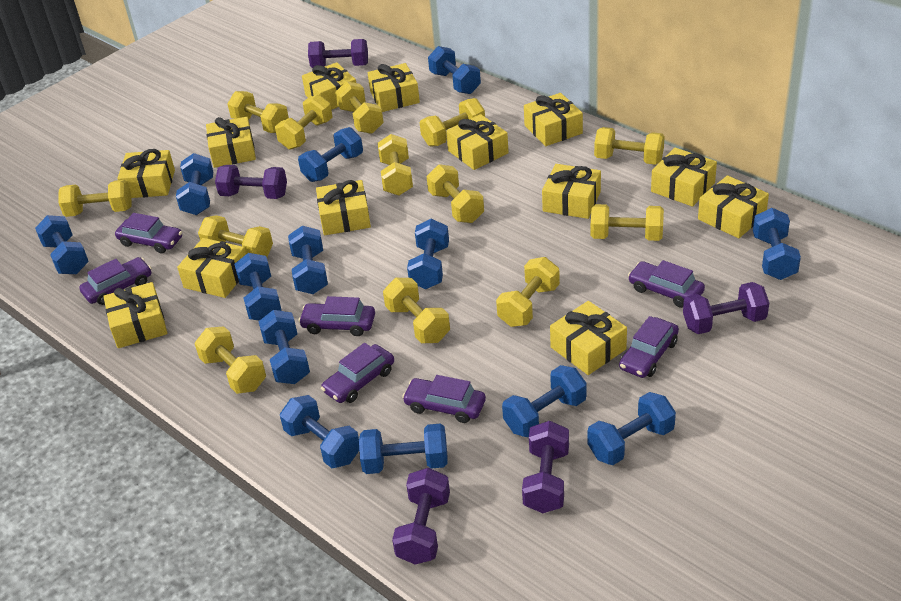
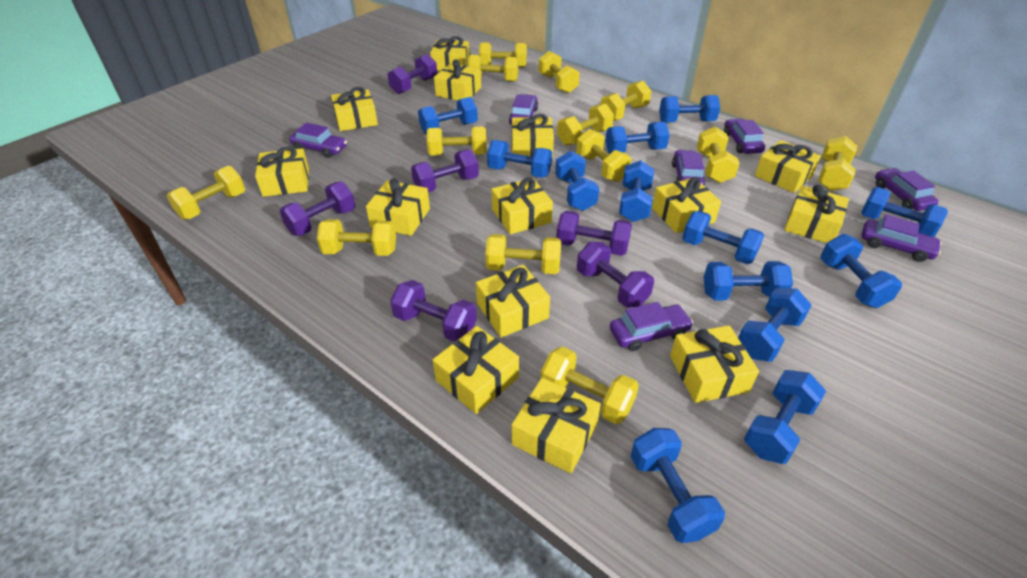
purple dumbbell: [215,165,287,199] [308,39,368,68] [392,468,450,565] [522,421,569,513] [683,282,769,334] = 5 -> [280,181,355,236] [388,54,437,94] [390,280,477,342] [411,150,479,192] [556,211,632,256] [577,242,654,308] = 6
yellow gift: [104,282,167,348] [117,149,175,198] [177,238,246,298] [206,117,256,168] [302,62,356,110] [316,180,371,235] [368,63,420,112] [446,114,509,170] [524,93,583,146] [542,164,601,219] [550,301,627,375] [651,148,717,207] [698,175,769,238] = 13 -> [255,147,309,197] [331,87,378,131] [366,178,430,236] [430,36,470,71] [433,326,519,414] [434,59,481,101] [476,265,550,338] [492,177,553,234] [512,114,554,157] [512,378,601,474] [652,177,721,233] [670,325,759,403] [755,140,821,193] [784,185,849,243] = 14

